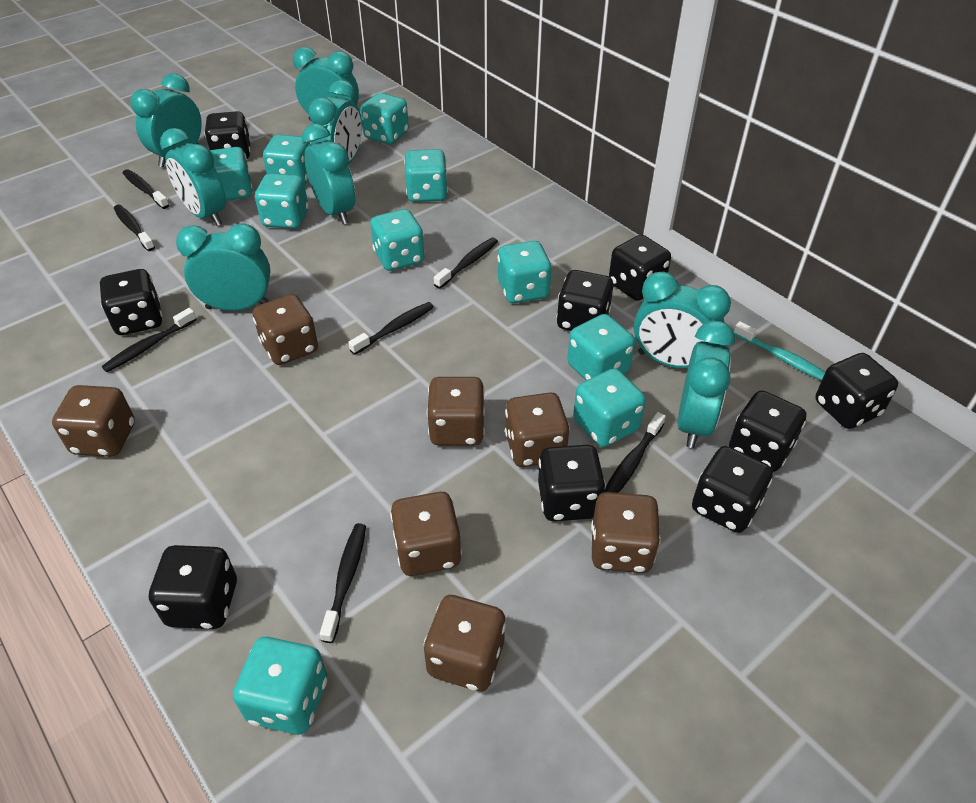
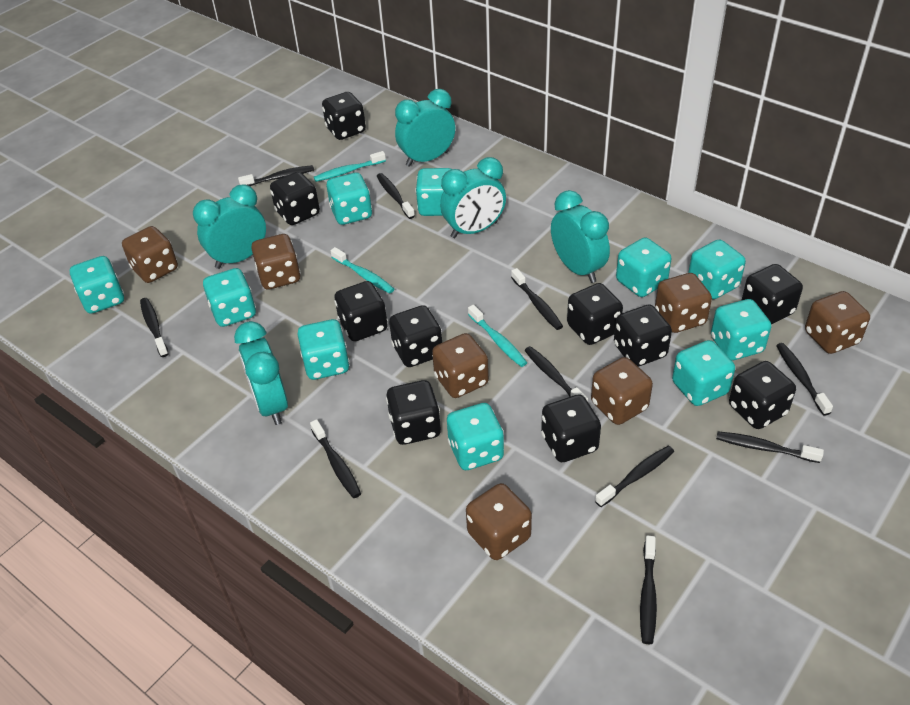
black dice: [100,269,162,335] [149,545,237,629] [204,111,251,159] [538,445,606,521] [556,270,613,331] [609,235,671,301] [692,446,773,533] [729,391,806,472] [815,353,898,429] = 9 -> [270,172,320,225] [322,92,366,140] [334,281,388,341] [386,380,441,445] [389,305,442,367] [541,394,601,462] [567,283,623,345] [614,304,672,367] [729,361,796,429] [741,264,803,325] = 10
black toothbrush: [102,308,197,372] [114,205,155,251] [123,169,169,209] [320,523,366,643] [348,302,434,355] [434,238,498,289] [604,412,666,493] = 7 -> [140,298,169,357] [238,165,314,186] [310,419,361,498] [377,173,415,219] [511,268,563,330] [524,346,588,402] [595,446,674,507] [640,535,657,644] [716,432,824,463] [776,343,833,416] = 10
turquoise clock: [130,73,202,168] [160,128,226,226] [176,223,270,311] [293,47,359,121] [302,124,355,224] [308,80,362,164] [634,272,731,368] [677,320,735,448] = 8 -> [193,184,266,269] [234,321,288,425] [395,89,455,167] [440,157,506,238] [551,190,610,283] = 5
turquoise toothbrush: [734,321,825,381] = 1 -> [314,151,386,182] [330,247,394,294] [468,305,527,367] = 3

